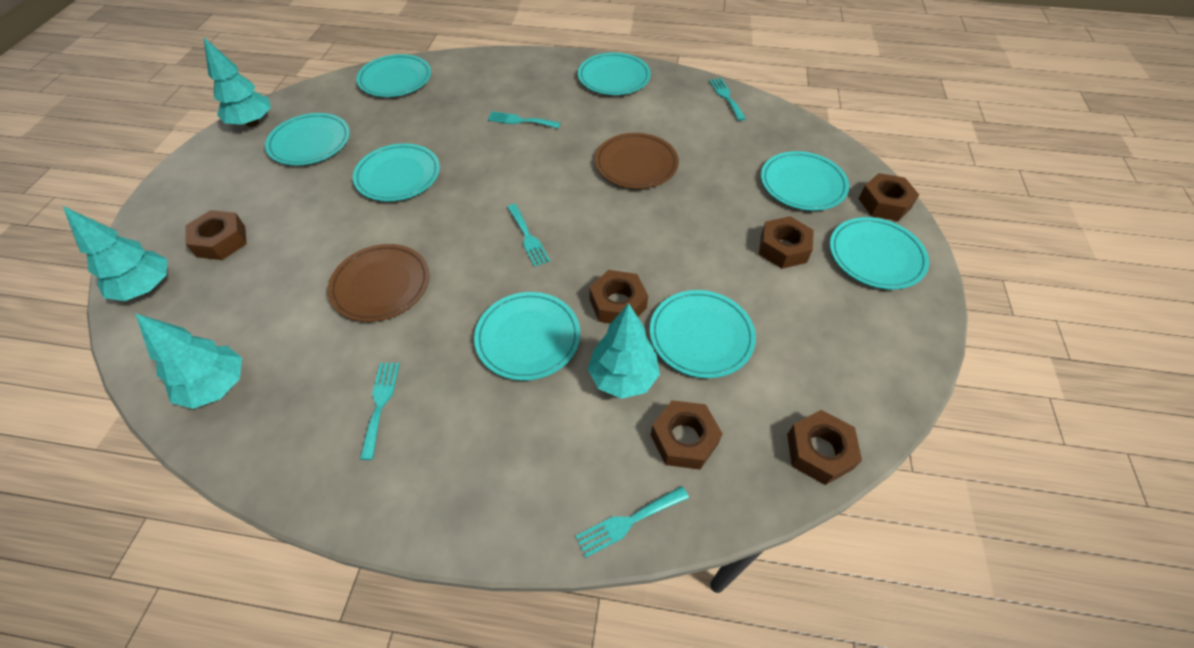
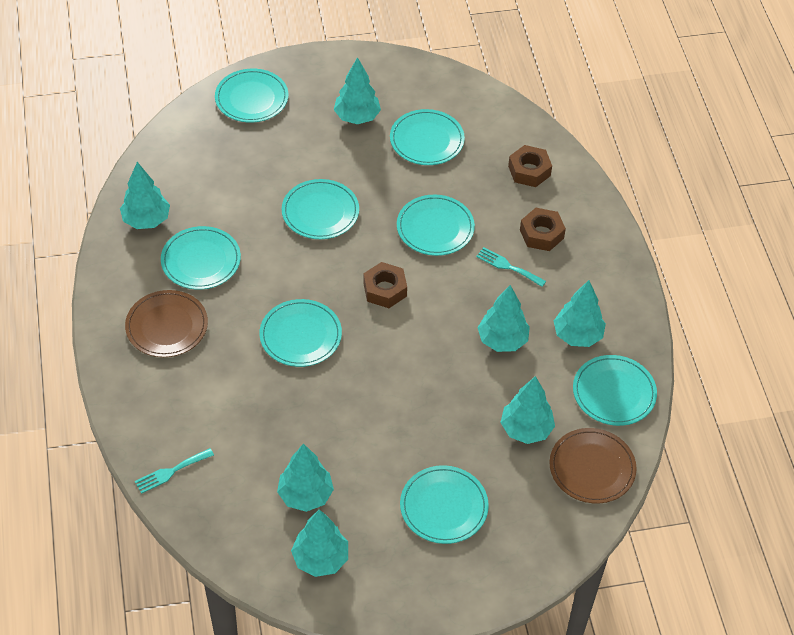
brown nut: [185,210,247,260] [589,270,648,324] [651,400,723,470] [759,216,814,269] [787,410,862,485] [859,173,919,221] = 6 -> [363,262,407,308] [508,145,552,187] [520,208,566,251] = 3
turquoise fork: [360,363,400,460] [487,111,561,128] [507,204,550,267] [575,486,689,558] [709,78,746,121] = 5 -> [135,448,214,494] [476,247,546,287] = 2
turquoise tree: [63,206,167,301] [135,313,242,409] [204,38,271,127] [588,303,660,399] = 4 -> [120,162,170,229] [277,443,334,512] [291,509,348,577] [334,57,381,124] [478,285,530,352] [500,376,555,444] [554,280,606,347] = 7

